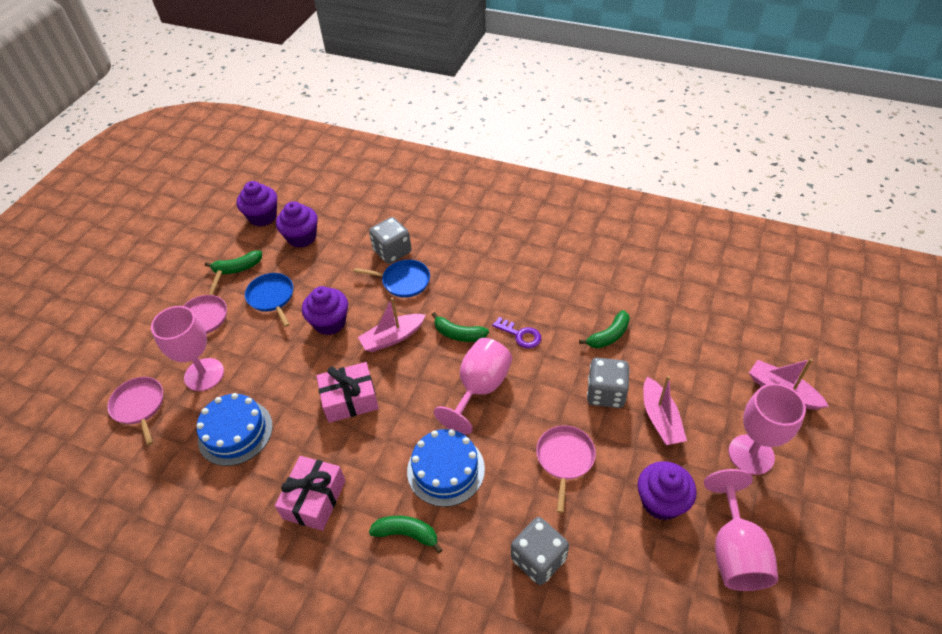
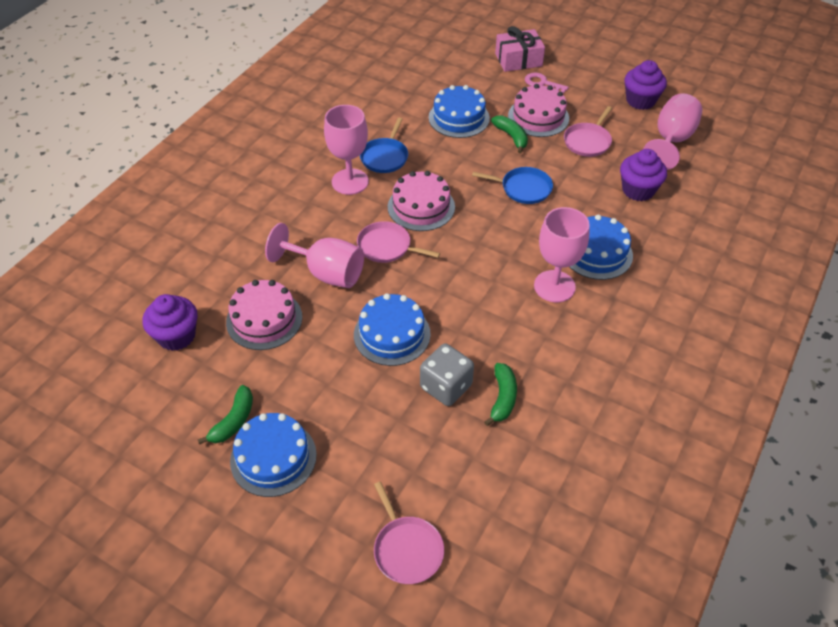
blue cake: [196,393,273,466] [407,429,485,507] = 2 -> [230,413,317,497] [354,293,431,366] [429,85,490,138] [570,215,633,280] = 4
green banana: [205,250,262,274] [369,516,442,553] [432,312,489,342] [579,310,630,348] = 4 -> [197,385,253,445] [484,363,517,426] [491,115,528,154] = 3
grey dice: [369,217,412,264] [511,517,569,585] [587,358,630,408] = 3 -> [420,343,474,406] = 1
pink boat: [358,297,426,352] [643,376,687,445] [749,359,829,410] = 3 -> none = 0
pink cake: none = 0 -> [226,280,302,350] [388,171,455,231] [508,84,569,137] = 3
pink gift: [275,456,346,531] [316,362,379,423] = 2 -> [495,26,545,72] = 1
pink key: none = 0 -> [525,73,569,94] = 1
purple cupcake: [237,181,277,226] [276,201,318,248] [302,286,348,335] [637,461,697,520] = 4 -> [142,294,198,351] [620,149,667,201] [624,60,667,110] = 3
purple key: [492,317,541,349] = 1 -> none = 0

